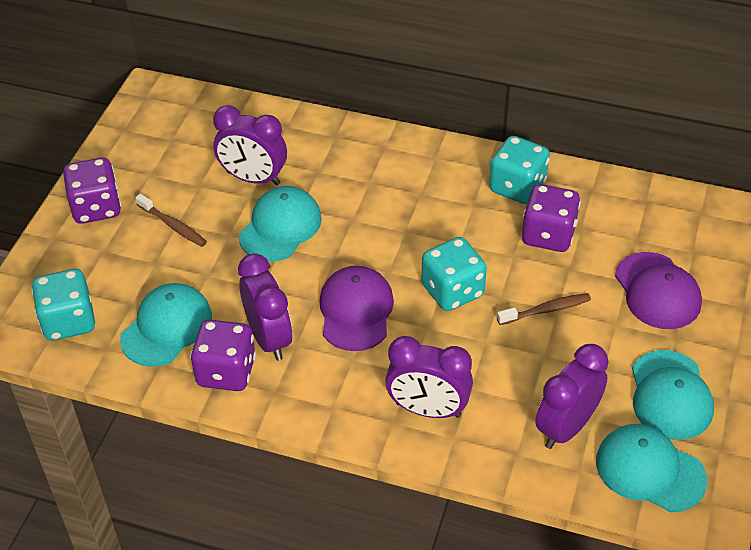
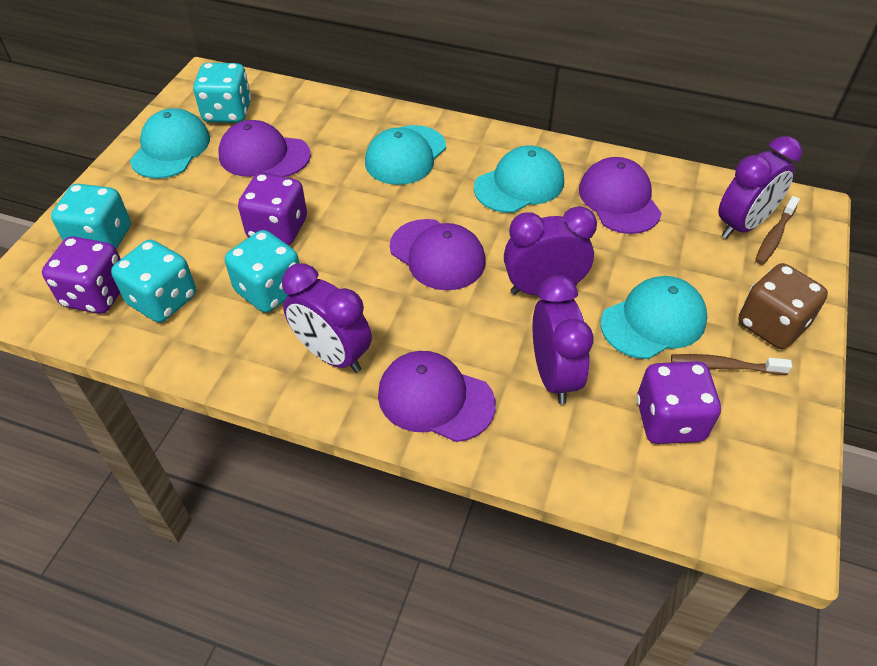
brown dice: none = 0 -> [739,263,828,349] = 1
purple cap: [319,266,394,351] [615,252,702,329] = 2 -> [219,120,311,177] [378,351,496,442] [390,219,486,290] [579,157,662,234] = 4
turquoise dice: [31,269,95,341] [422,237,487,311] [489,136,550,204] = 3 -> [51,184,131,249] [111,240,196,323] [193,63,251,123] [225,230,300,313] = 4

